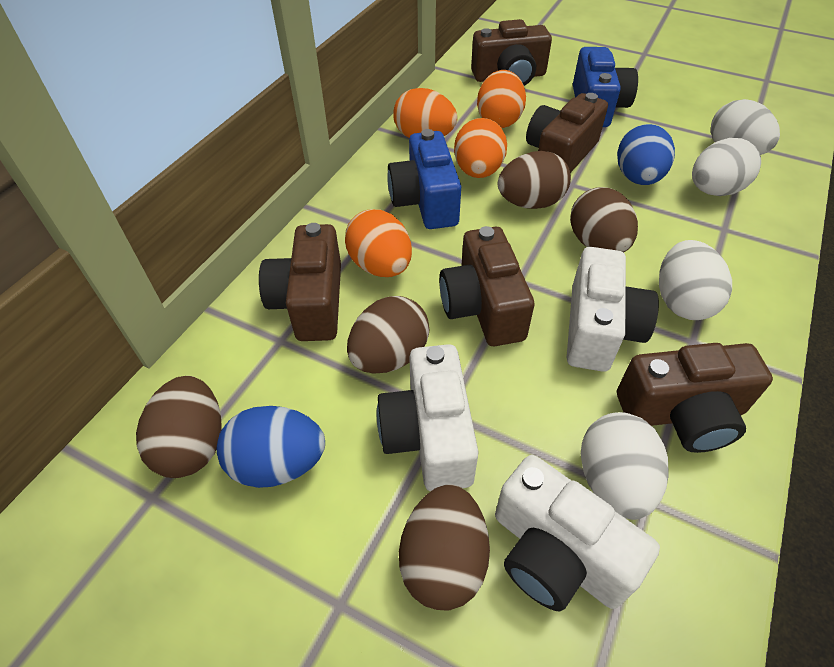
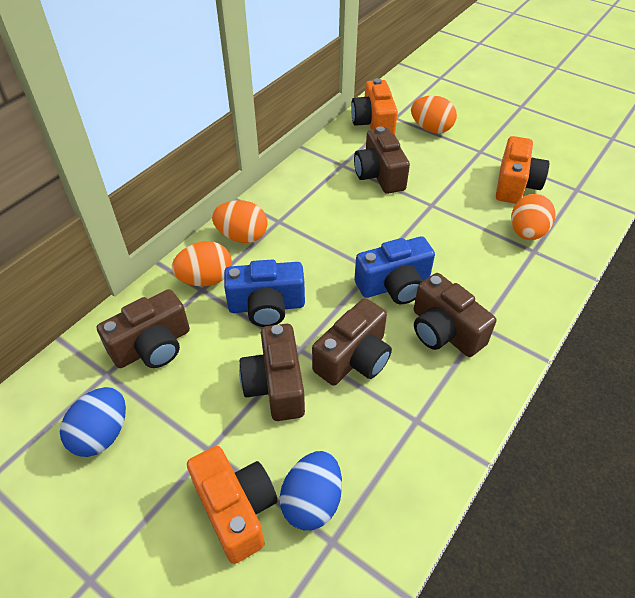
brown egg: [136,376,222,478] [347,296,429,373] [399,484,490,611] [498,151,571,209] [570,187,638,253] = 5 -> none = 0
orange camera: none = 0 -> [187,446,277,564] [351,78,398,135] [496,136,549,204] = 3
white camera: [377,344,478,491] [495,455,660,612] [567,247,659,372] = 3 -> none = 0
white egg: [581,412,668,520] [659,240,732,320] [692,138,761,196] [711,99,780,155] = 4 -> none = 0

